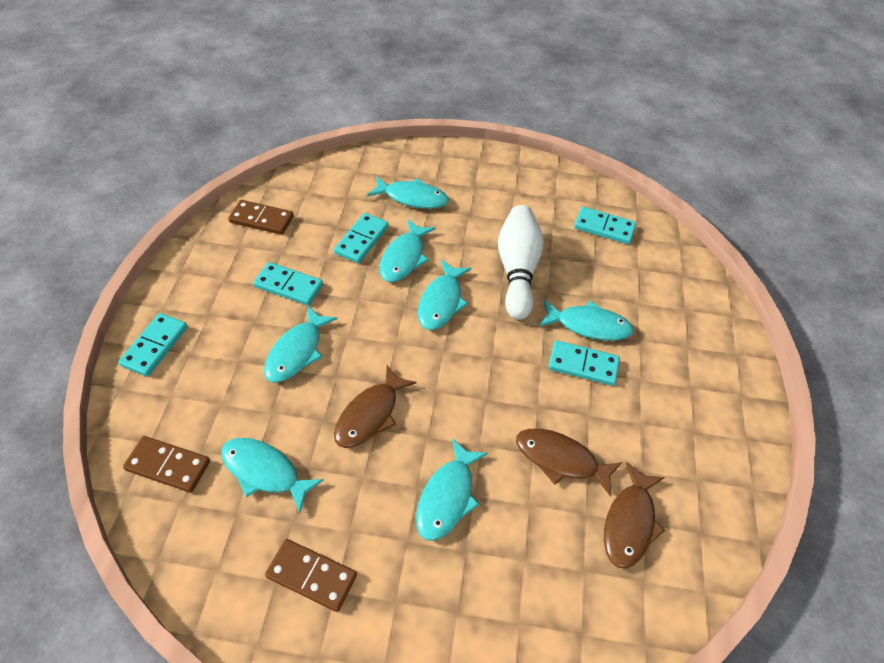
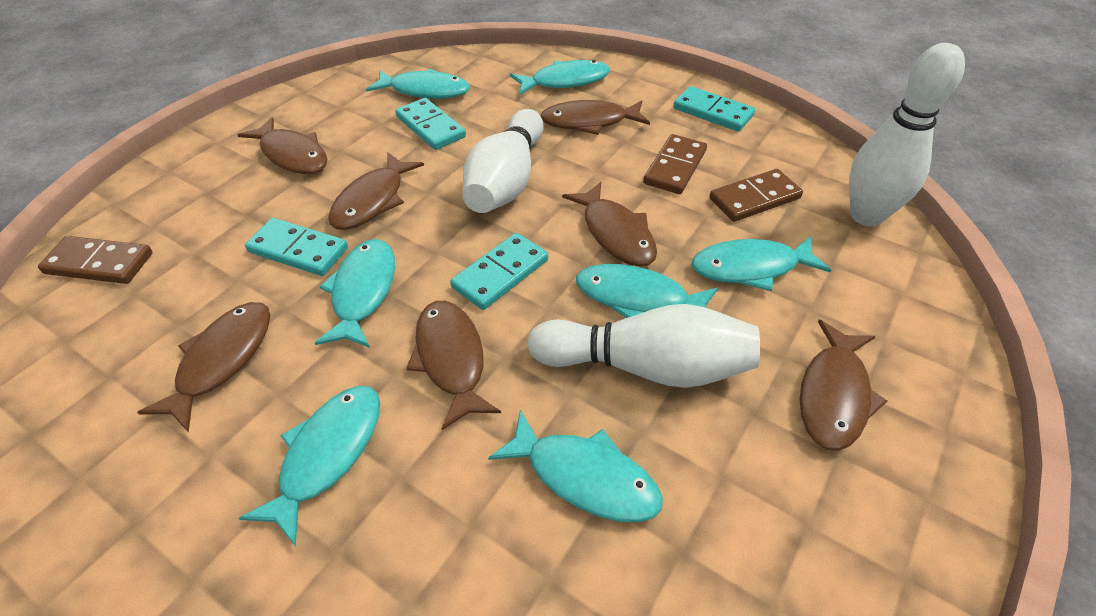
brown fish: [334,365,416,448] [516,429,622,497] [604,462,665,569] = 3 -> [137,302,270,432] [238,117,328,174] [328,152,424,230] [406,301,501,430] [541,100,650,135] [562,182,657,267] [799,320,887,451] = 7
turquoise domino: [118,313,188,377] [253,262,323,306] [334,213,389,263] [548,340,620,386] [574,207,636,244] = 5 -> [245,218,348,276] [395,98,466,150] [450,233,548,310] [673,86,755,132] = 4
white bowling pin: [498,205,544,320] = 1 -> [463,109,543,213] [528,304,760,388] [849,43,965,226] = 3

